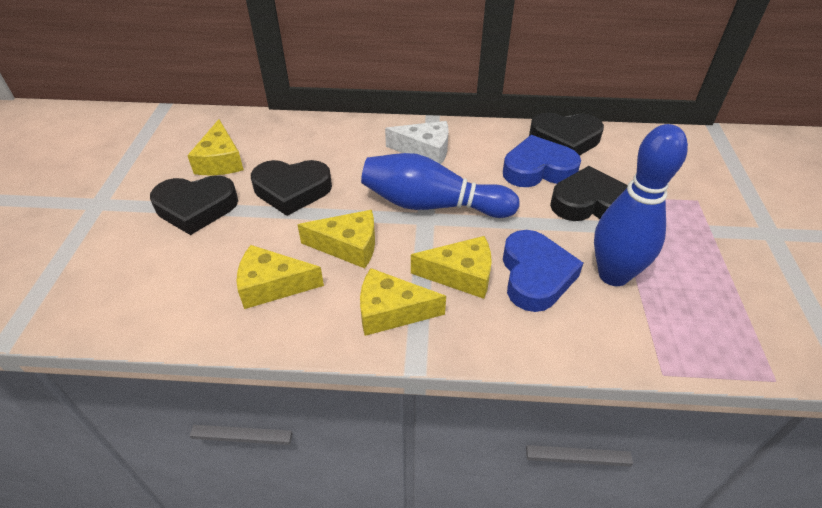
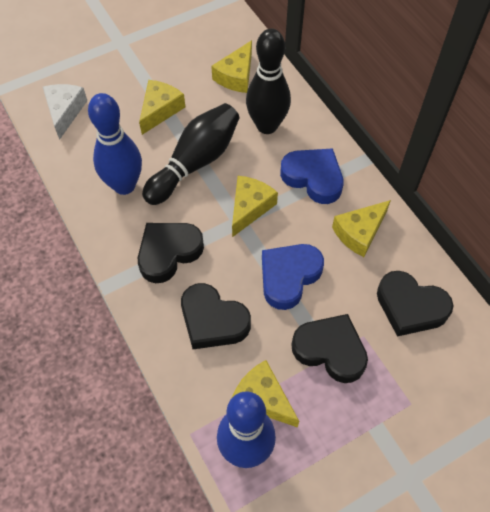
black bowling pin: none = 0 -> [142,103,240,205] [246,29,291,134] = 2

